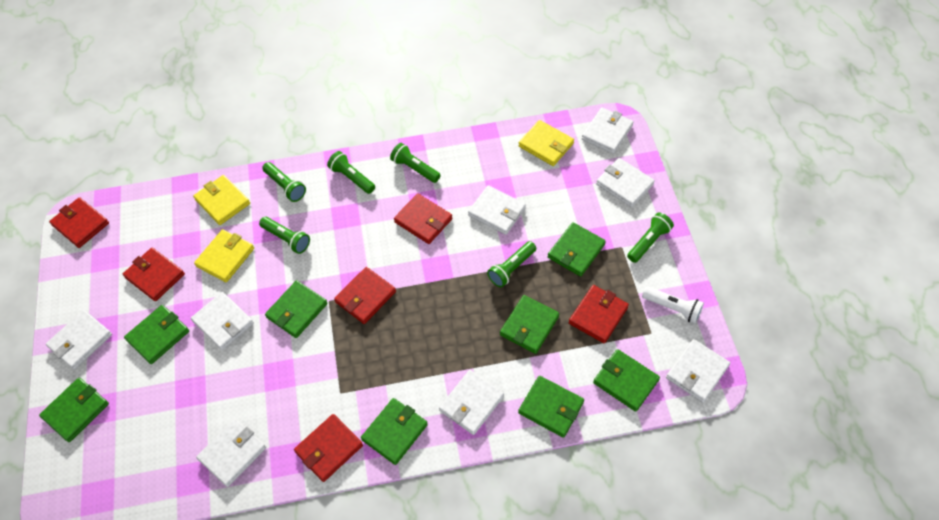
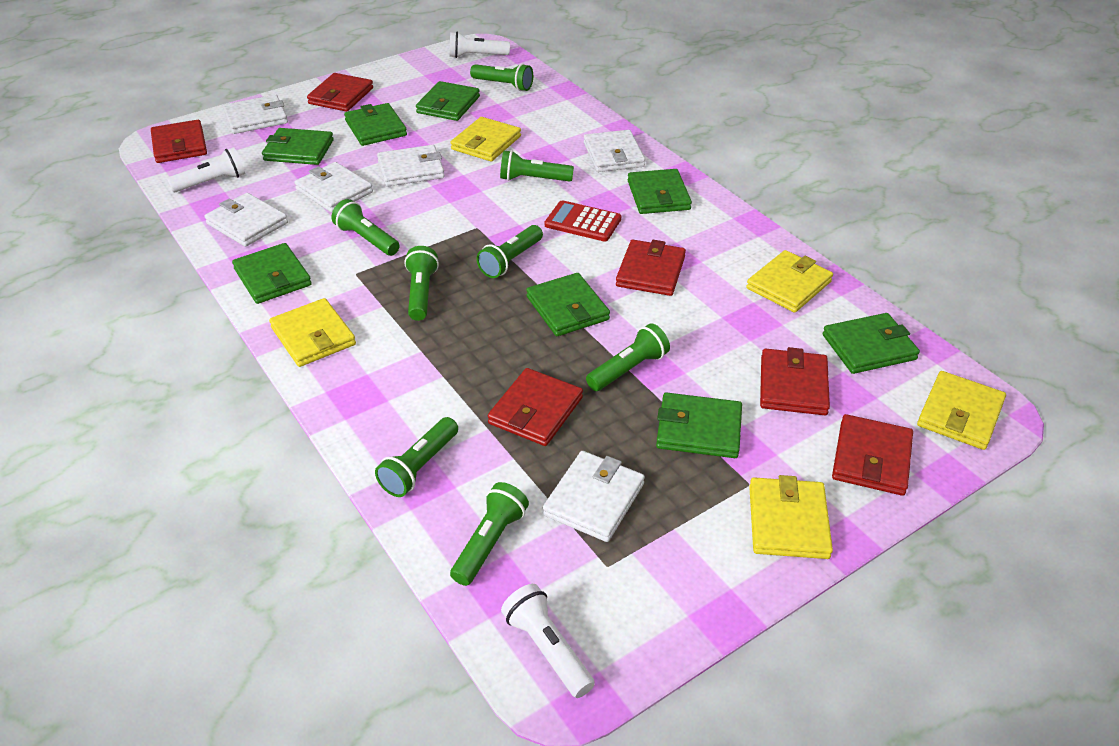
green flashlight: [259,217,310,254] [262,162,306,202] [327,151,375,194] [390,143,441,183] [487,241,536,287] [627,212,674,263] = 6 -> [332,199,400,256] [375,417,458,497] [404,246,439,321] [450,482,529,586] [470,64,533,91] [476,225,543,278] [500,150,574,182] [586,323,670,391] = 8
red calculator: none = 0 -> [545,200,621,241] = 1
white flashlight: [642,286,704,324] = 1 -> [167,147,245,192] [450,32,510,58] [501,584,595,698] = 3
white wallet: [46,310,112,370] [191,292,254,350] [196,419,266,487] [439,370,504,435] [468,185,526,235] [582,108,633,154] [596,158,655,207] [666,339,730,402] = 8 -> [204,193,288,247] [223,95,288,134] [294,162,373,213] [377,145,445,187] [543,451,645,542] [584,130,645,172] = 6
yellow wallet: [193,175,250,225] [194,229,254,282] [518,120,574,166] = 3 -> [269,298,356,367] [451,117,521,161] [746,250,833,313] [749,475,833,559] [917,371,1006,450] = 5

